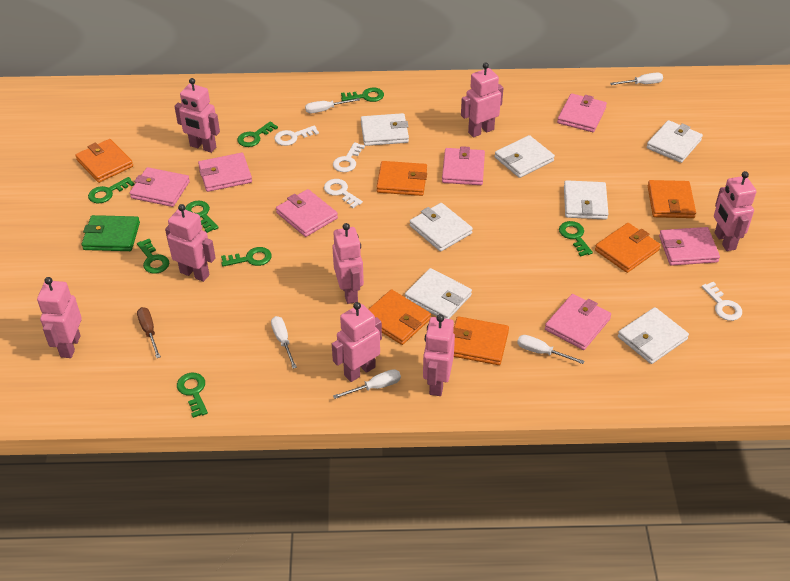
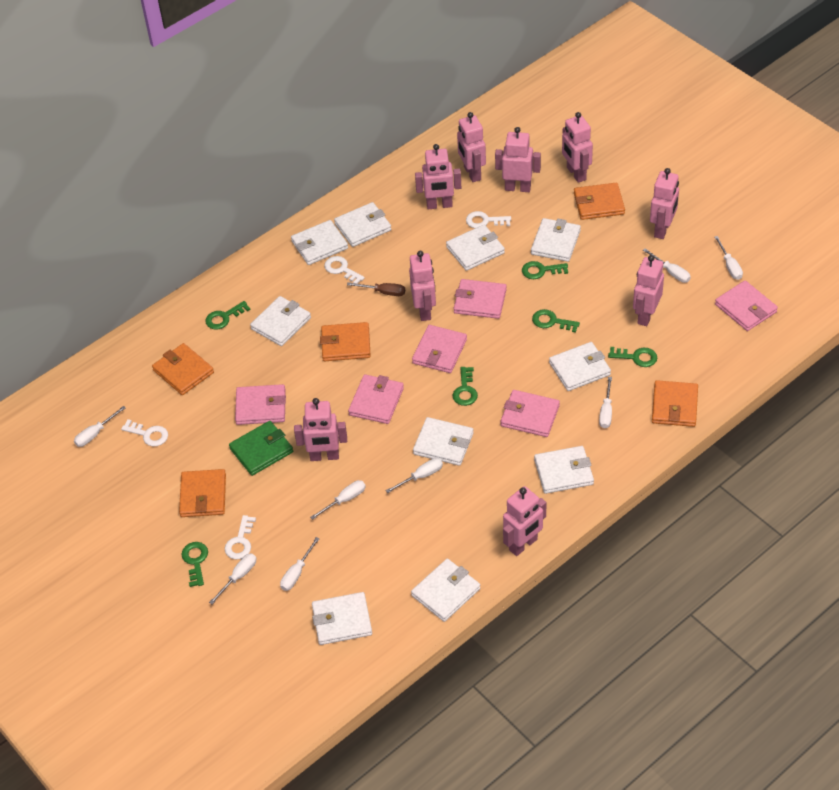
green key: [88,177,135,203] [137,239,169,274] [177,373,208,418] [185,200,219,233] [221,247,272,267] [237,122,278,147] [341,87,384,102] [559,221,593,257] = 8 -> [181,542,208,587] [205,301,251,329] [453,367,478,406] [522,261,568,279] [532,309,580,333] [608,347,657,367] = 6
orange wallet: [75,139,133,183] [368,289,431,345] [377,161,427,196] [453,316,509,365] [595,223,660,273] [647,180,696,218] = 6 -> [152,343,214,395] [179,469,226,517] [320,322,371,361] [574,183,625,220] [652,380,698,427] = 5
pink robot: [37,277,82,358] [165,204,215,282] [174,78,220,153] [332,223,364,304] [332,302,382,382] [423,314,455,396] [461,63,503,137] [714,171,757,251] = 8 -> [294,398,347,461] [409,251,436,321] [415,144,461,209] [457,112,486,182] [495,127,541,192] [503,486,546,556] [562,112,593,183] [633,255,664,326] [650,168,679,239] = 9
pink wallet: [130,167,190,207] [198,153,252,192] [276,189,338,237] [442,146,485,185] [545,294,611,350] [557,93,607,132] [659,227,720,266] = 7 -> [235,384,286,425] [348,374,404,424] [412,325,467,373] [454,279,507,319] [500,390,560,437] [715,280,778,331] = 6
white screwdriver: [271,316,297,369] [305,98,360,113] [333,369,401,399] [517,335,585,364] [610,73,663,85] = 5 -> [74,406,125,447] [209,553,257,604] [280,537,320,591] [310,480,366,520] [386,458,443,493] [599,377,612,428] [643,248,691,283] [715,236,743,280] = 8
white wallet: [361,113,409,146] [405,268,472,319] [410,203,473,252] [495,135,555,178] [564,180,608,220] [618,307,689,364] [647,120,703,163] = 7 -> [250,296,311,346] [291,220,348,265] [312,592,372,645] [334,202,391,247] [411,559,480,622] [413,417,474,466] [446,225,505,271] [531,218,581,262] [534,446,594,494] [549,342,611,391] = 10

